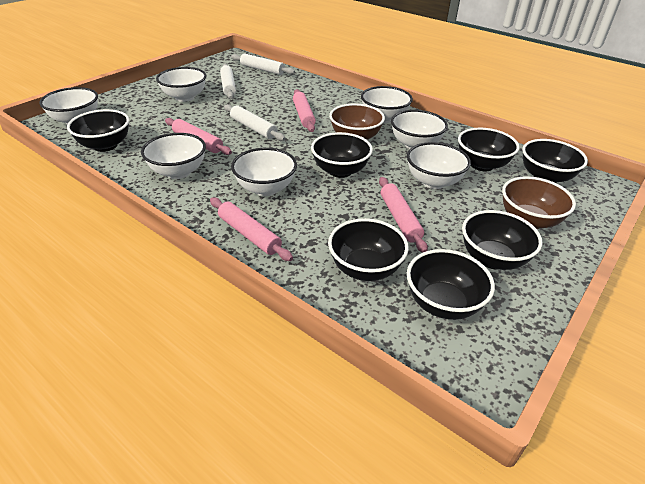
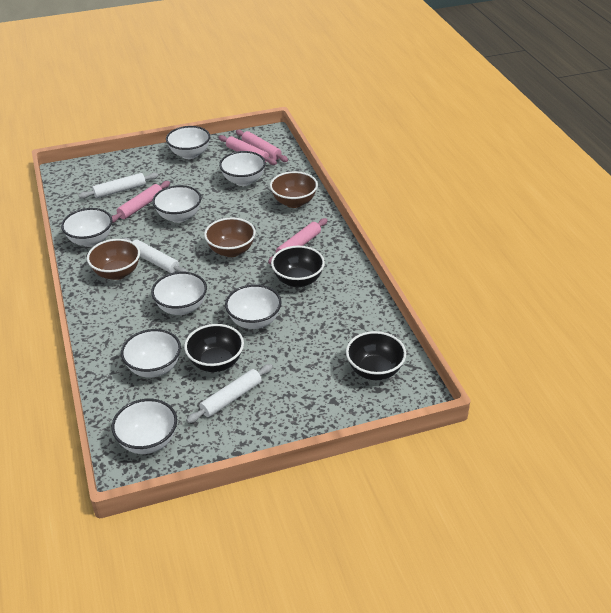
black bowl: [67,109,129,152] [311,132,373,178] [328,218,409,281] [407,249,495,320] [458,128,520,171] [462,210,542,270] [522,139,588,183] = 7 -> [184,324,244,372] [271,246,325,287] [346,331,406,380] = 3
brown bowl: [329,103,385,140] [502,176,576,229] = 2 -> [87,239,140,280] [204,217,256,257] [270,171,318,208] = 3
white bowl: [40,87,98,124] [141,133,206,179] [156,67,207,102] [231,148,297,196] [361,86,413,123] [391,110,448,149] [407,142,471,189] = 7 -> [61,208,112,247] [112,399,177,454] [121,329,181,378] [151,272,207,315] [152,185,202,223] [166,126,210,159] [219,151,266,186] [225,284,282,329] = 8

